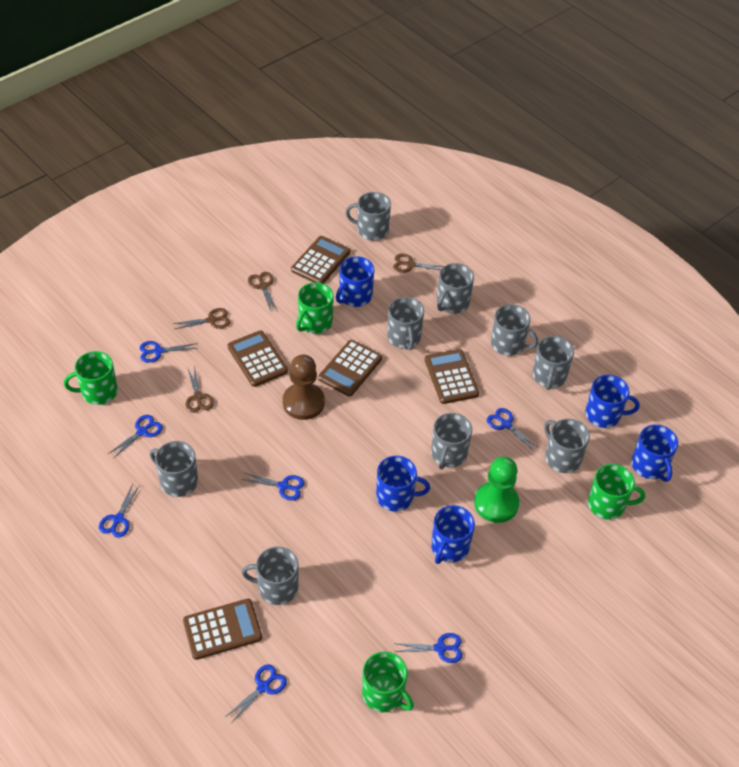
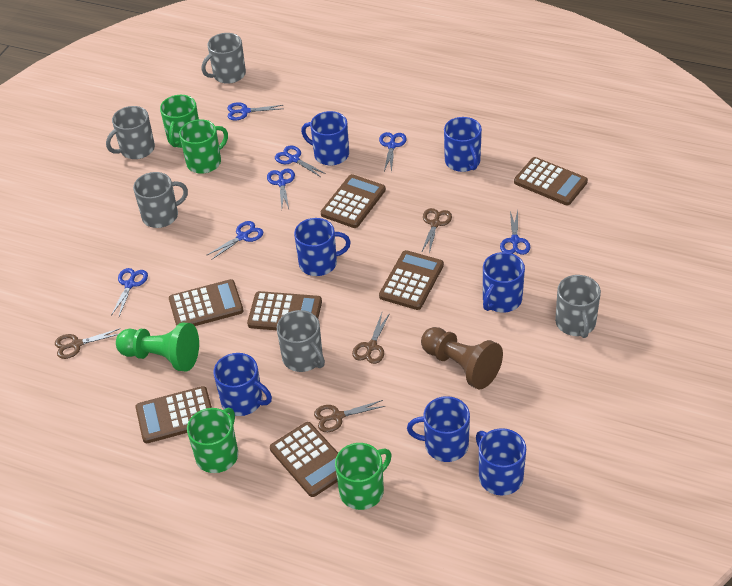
blue mug: [336,256,374,307] [376,456,430,512] [431,505,475,564] [585,375,639,428] [631,425,678,482] = 5 -> [214,353,272,416] [294,218,351,276] [301,111,349,166] [407,396,470,462] [444,117,482,172] [476,428,526,495] [483,252,525,313] = 7
brown calculator: [183,599,262,660] [227,331,288,387] [291,236,350,284] [318,340,382,397] [425,349,479,404] = 5 -> [136,386,212,443] [169,279,244,326] [247,291,322,330] [270,422,338,497] [321,174,386,228] [379,250,444,310] [514,157,588,205] = 7
grey mug: [150,441,198,497] [242,547,298,605] [345,192,391,240] [387,297,424,350] [431,413,472,469] [437,263,474,314] [491,304,538,356] [533,336,574,390] [544,419,590,473] = 9 -> [106,106,155,159] [133,172,188,228] [202,33,246,84] [277,310,325,372] [555,275,601,338] = 5

